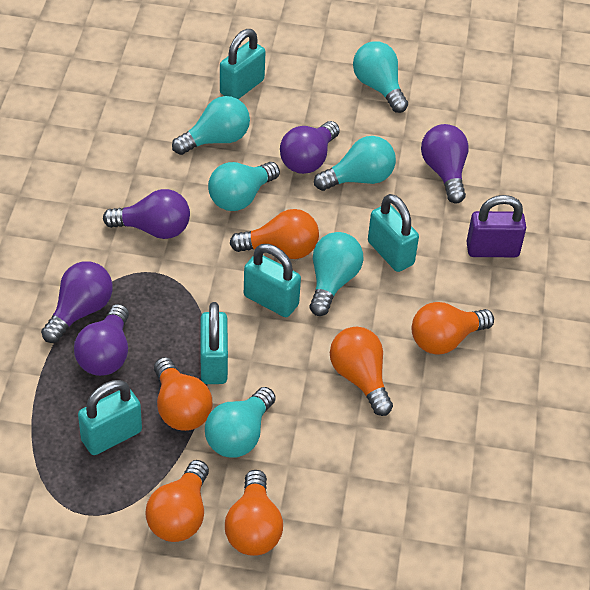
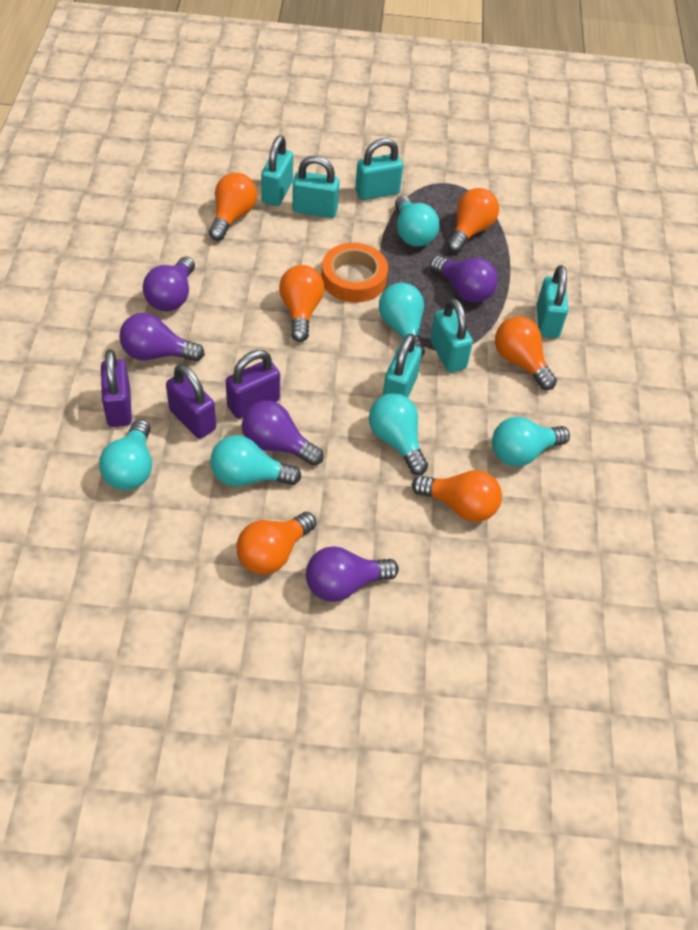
orange tape: none = 0 -> [321,243,388,302] = 1
purple padlock: [466,195,526,257] = 1 -> [101,349,132,427] [166,364,216,439] [226,350,280,419] = 3
turquoise padlock: [78,380,142,455] [201,302,228,384] [220,29,266,99] [244,244,301,317] [368,194,419,272] = 5 -> [261,135,293,206] [292,156,340,218] [355,138,403,200] [383,334,422,398] [430,298,473,372] [537,265,568,338] = 6

